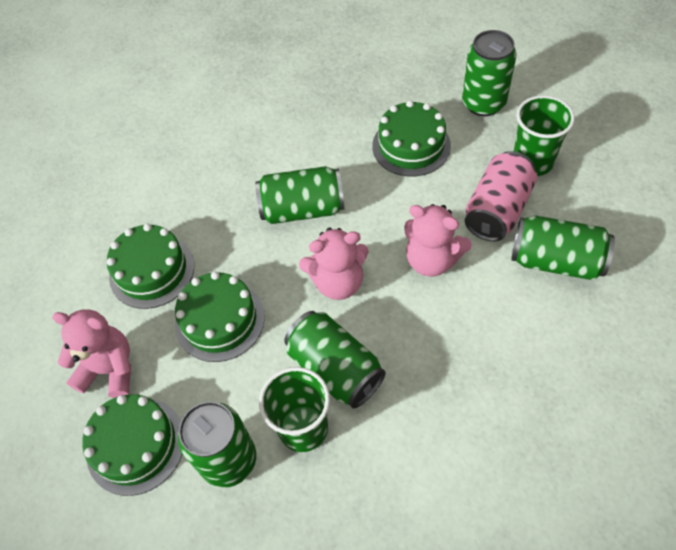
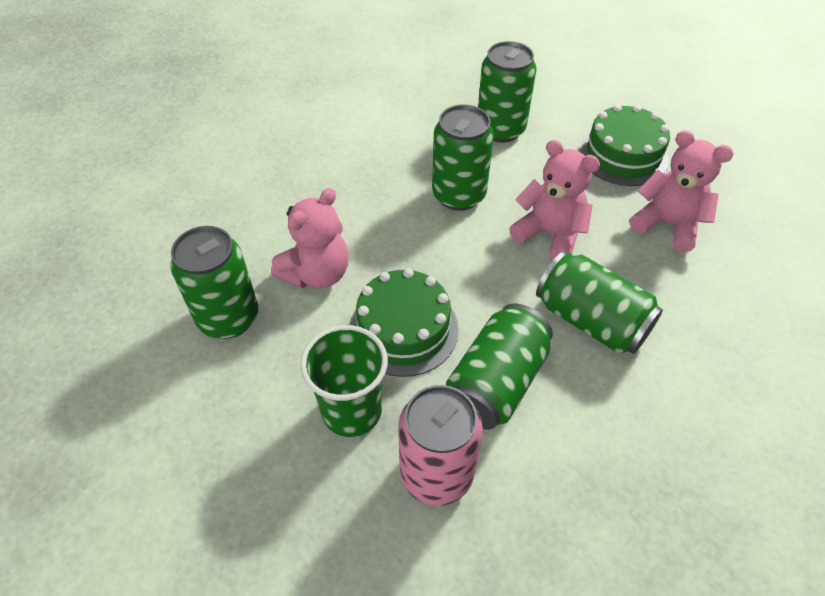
green cake: [82,394,182,496] [107,224,194,309] [175,272,265,362] [372,101,451,177] = 4 -> [350,268,459,377] [579,104,670,186] = 2
green cup: [259,367,330,452] [514,95,575,176] = 2 -> [300,325,388,437] = 1

